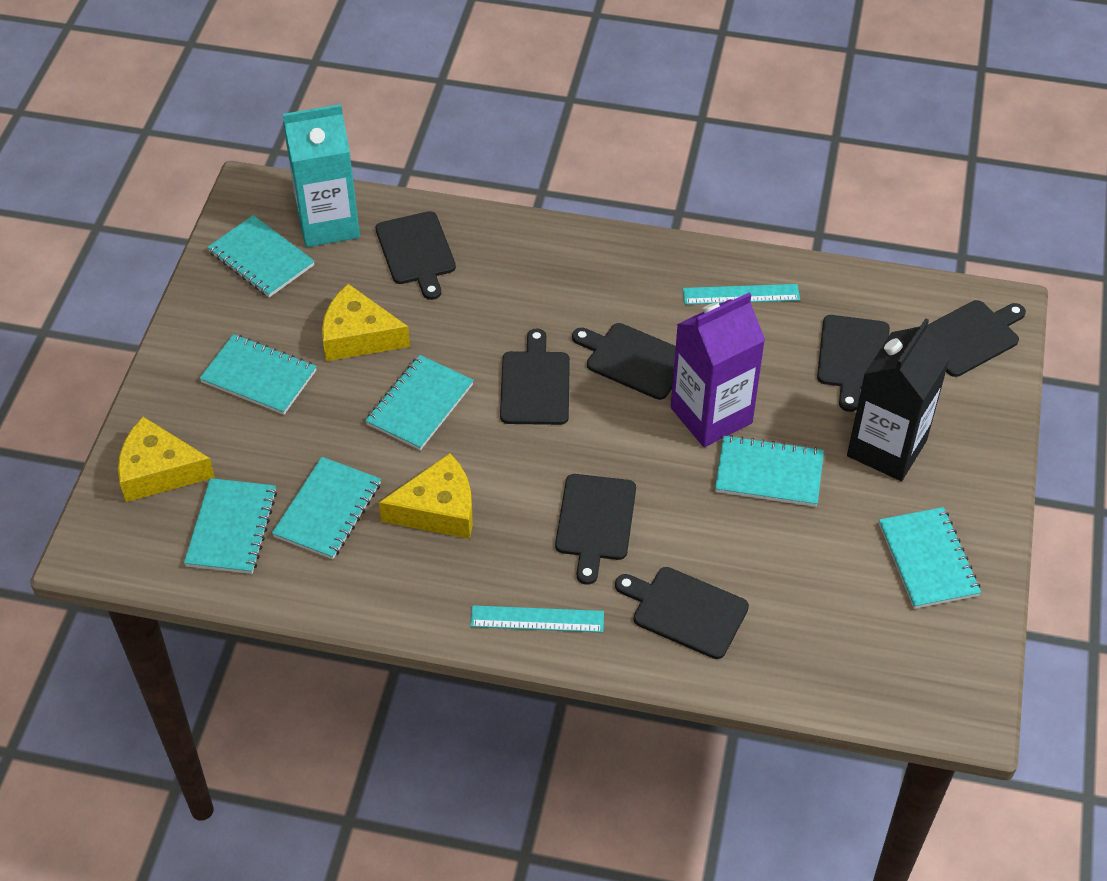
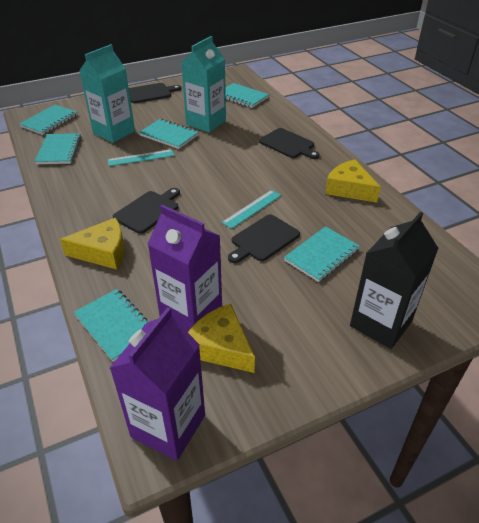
black cutting board: [376,211,456,300] [500,328,570,425] [555,474,636,585] [572,323,676,400] [615,567,749,659] [817,315,890,412] [927,300,1026,377] = 7 -> [113,188,180,234] [129,83,181,103] [228,214,300,263] [259,128,320,159] = 4
purple carton: [671,293,765,447] = 1 -> [110,307,205,461] [148,205,222,332] = 2
turquoise carton: [283,104,360,247] = 1 -> [79,44,135,143] [181,36,226,132] = 2
turquoise notebook: [184,478,277,574] [199,334,317,415] [207,215,315,298] [272,457,381,560] [365,355,474,450] [715,435,824,507] [879,507,981,609] = 7 -> [19,105,78,135] [35,133,81,164] [74,289,148,362] [139,119,199,149] [225,83,269,108] [284,226,360,282] = 6

